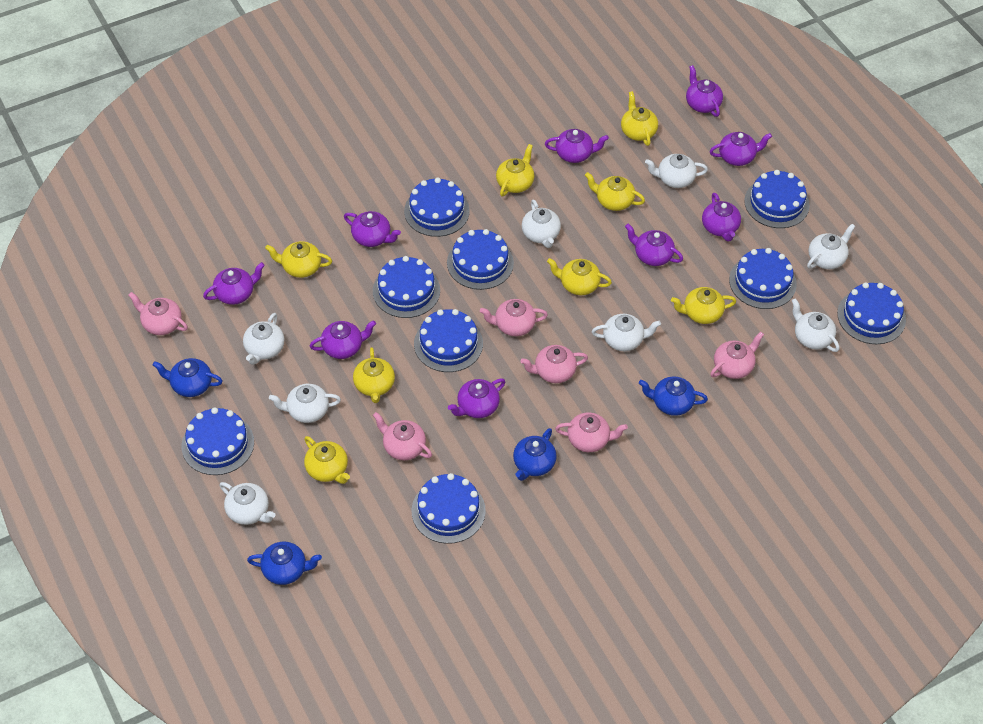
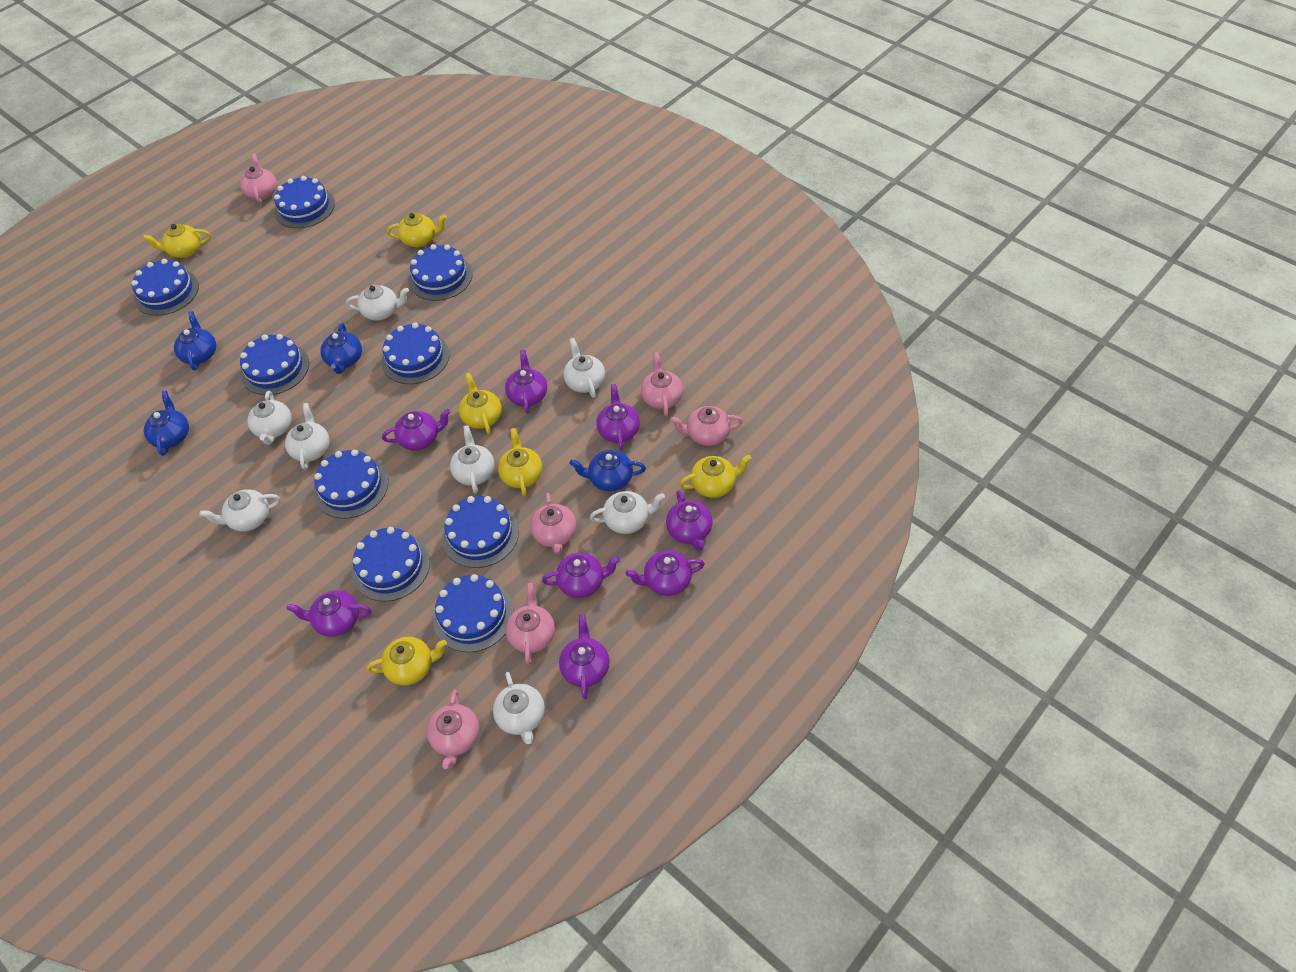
purple teapot: [203,262,265,305] [310,321,376,359] [344,211,401,247] [448,378,505,418] [545,129,609,163] [625,224,683,266] [686,65,723,117] [702,193,741,242] [710,132,772,166] = 9 -> [286,590,371,637] [382,409,450,450] [505,350,547,414] [542,553,620,598] [559,615,610,699] [597,384,640,450] [625,550,705,596] [666,490,713,551] = 8
yellow teapot: [265,241,332,278] [304,436,350,484] [353,347,395,403] [496,144,534,196] [547,258,612,295] [585,172,645,211] [621,91,658,146] [671,287,736,324] = 8 -> [143,224,211,258] [367,637,447,686] [387,213,447,247] [459,373,502,434] [498,428,542,496] [679,455,752,498] = 6

